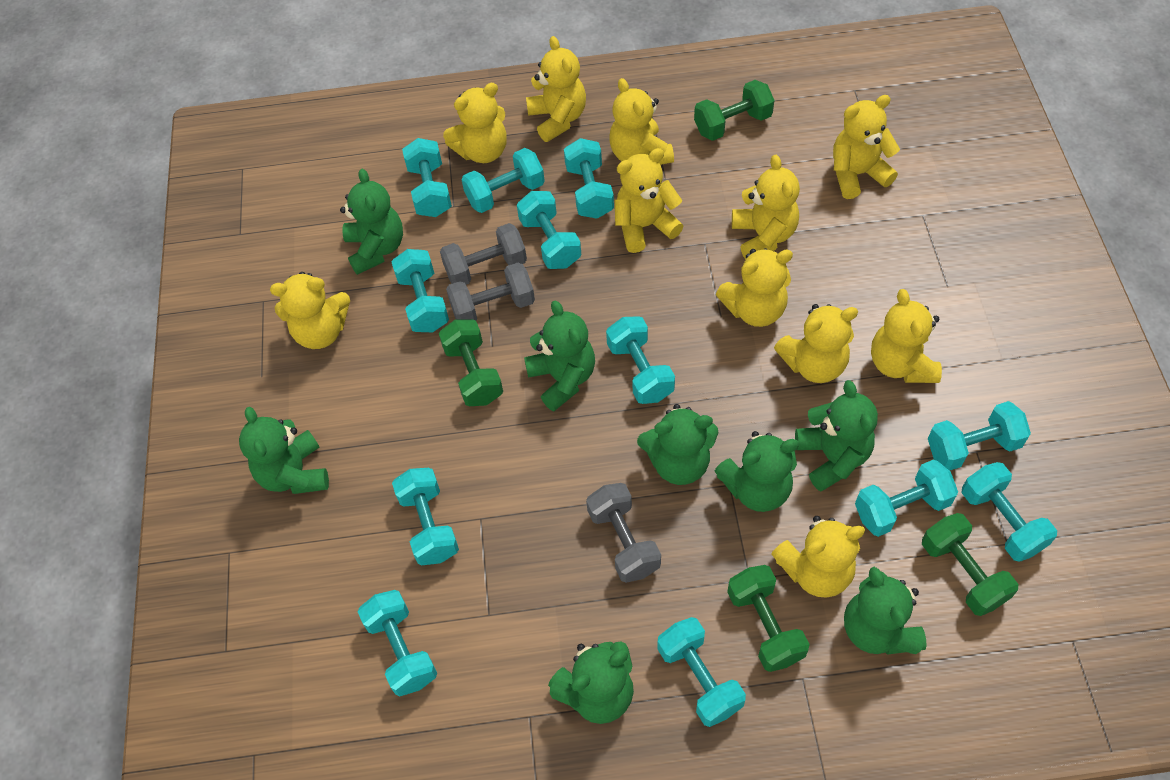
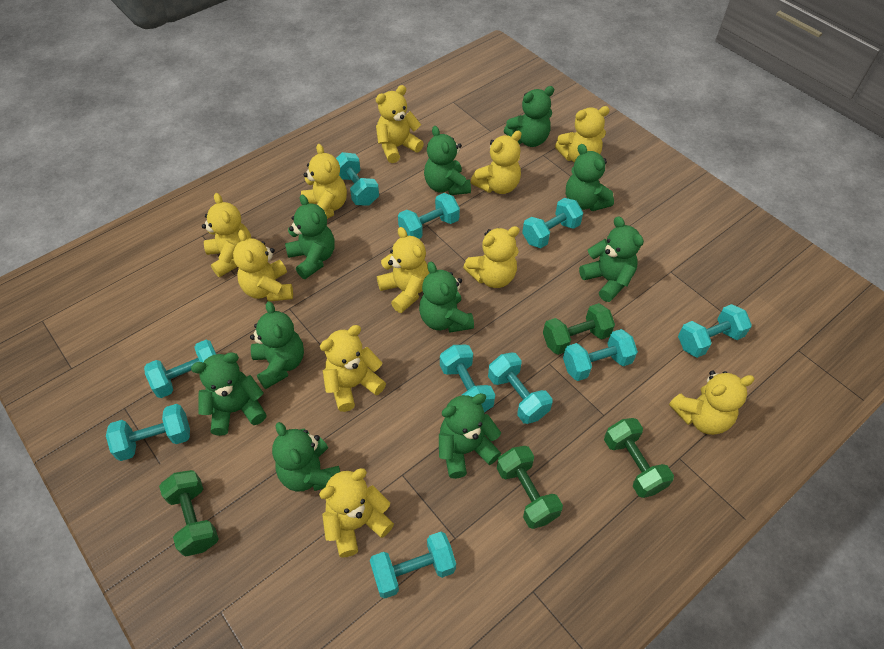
green teddy bear: [239,407,329,494] [340,169,403,275] [524,301,595,411] [548,642,634,724] [637,404,718,485] [714,431,799,512] [795,380,878,491] [844,567,927,654] = 8 -> [191,352,266,436] [250,301,304,389] [272,422,340,492] [285,194,335,279] [419,262,474,333] [424,126,471,195] [439,393,501,479] [504,86,554,147] [566,144,614,211] [579,216,644,302] = 10
grey dumbbell: [440,223,527,285] [446,262,535,320] [586,483,661,583] = 3 -> none = 0
turquoise dumbbell: [358,590,437,696] [391,249,449,332] [392,468,459,565] [402,138,452,217] [461,148,545,213] [517,191,581,269] [564,138,614,219] [606,316,675,404] [657,617,746,727] [855,459,958,537] [928,401,1031,471] [962,462,1057,562] = 12 -> [106,404,190,461] [144,340,216,398] [336,152,379,206] [370,532,456,599] [398,193,460,239] [440,345,495,412] [488,352,553,424] [522,198,583,248] [563,329,638,381] [678,304,752,358] = 10

